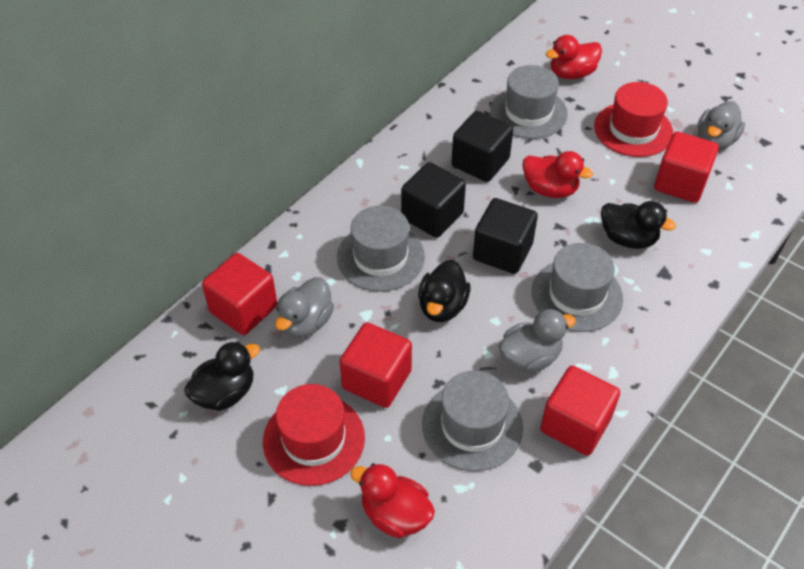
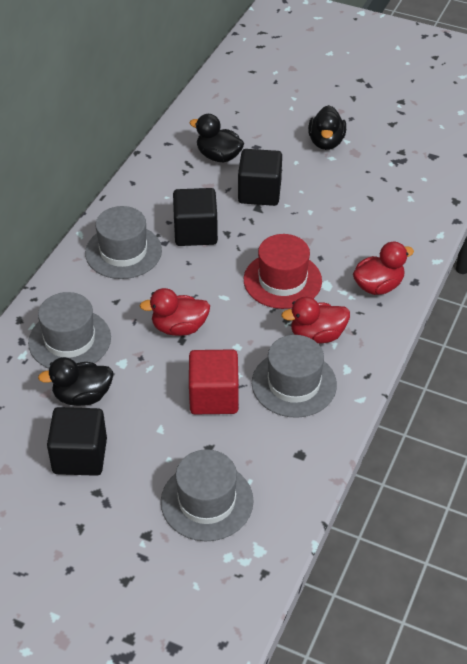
grey duck: [275,277,334,338] [499,309,576,373] [698,101,745,150] = 3 -> none = 0
red cube: [202,253,277,335] [339,322,412,408] [540,366,620,456] [654,131,719,203] = 4 -> [189,349,239,414] = 1
red hat: [263,384,365,486] [594,82,673,157] = 2 -> [244,234,322,309] = 1

